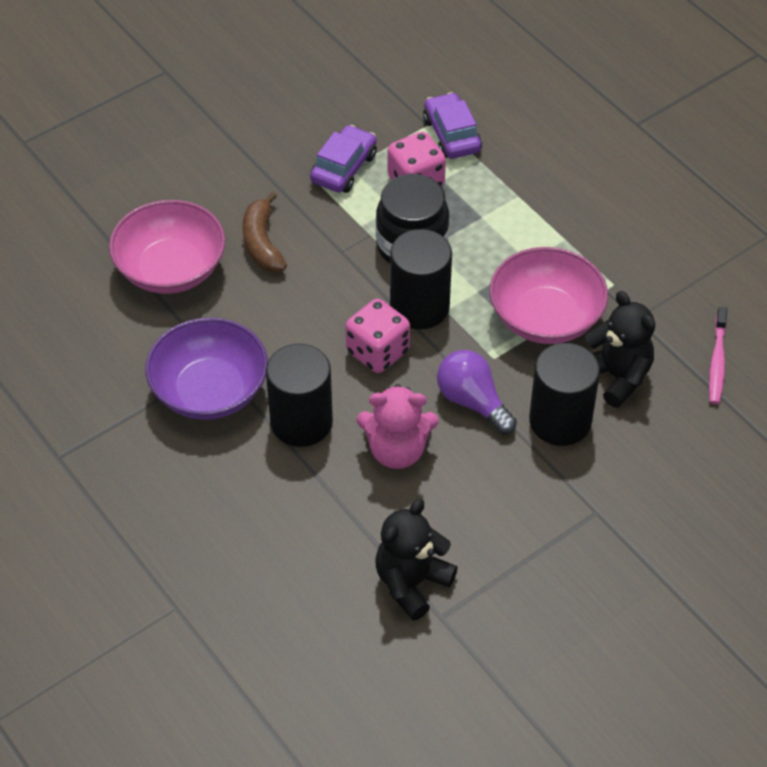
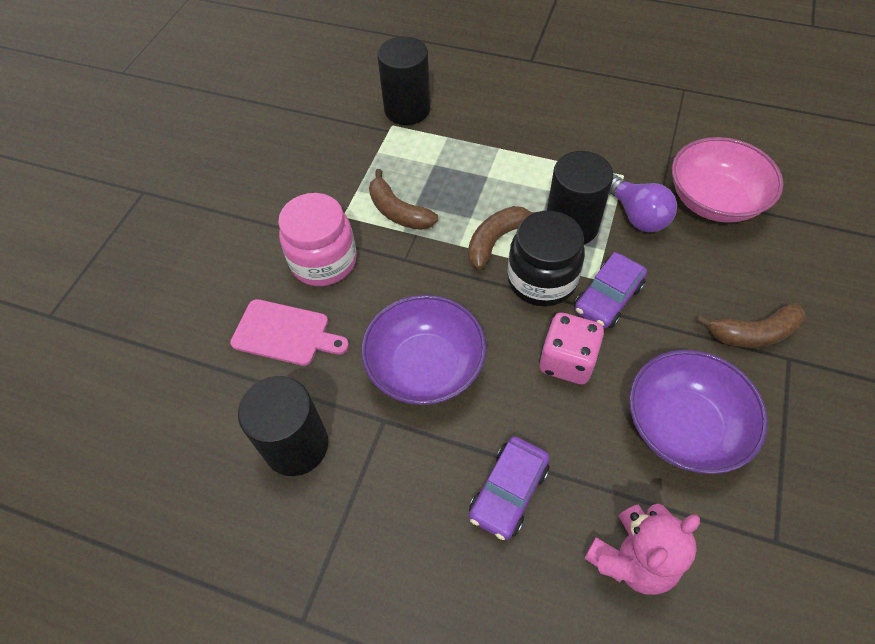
black teddy bear: [375,499,458,621] [585,291,655,408] = 2 -> none = 0
brown banana: [242,192,287,272] = 1 -> [369,169,438,230] [468,206,536,269] [697,302,805,347] = 3
pink bowl: [109,200,226,294] [489,247,608,344] = 2 -> [672,137,783,223] = 1
pink cutting board: none = 0 -> [230,299,349,366] = 1
pink dice: [346,299,410,373] [387,132,446,187] = 2 -> [539,313,604,385] = 1
pink jar: none = 0 -> [278,193,357,286] = 1
pink toothbrush: [709,307,727,404] = 1 -> none = 0
purple bowl: [145,317,268,420] = 1 -> [361,295,487,405] [629,350,768,474] = 2

